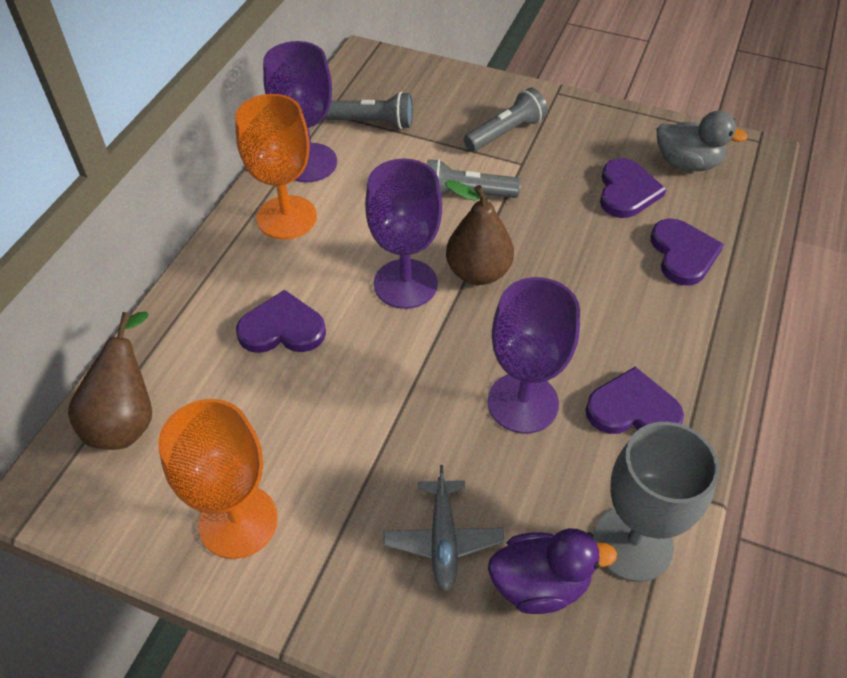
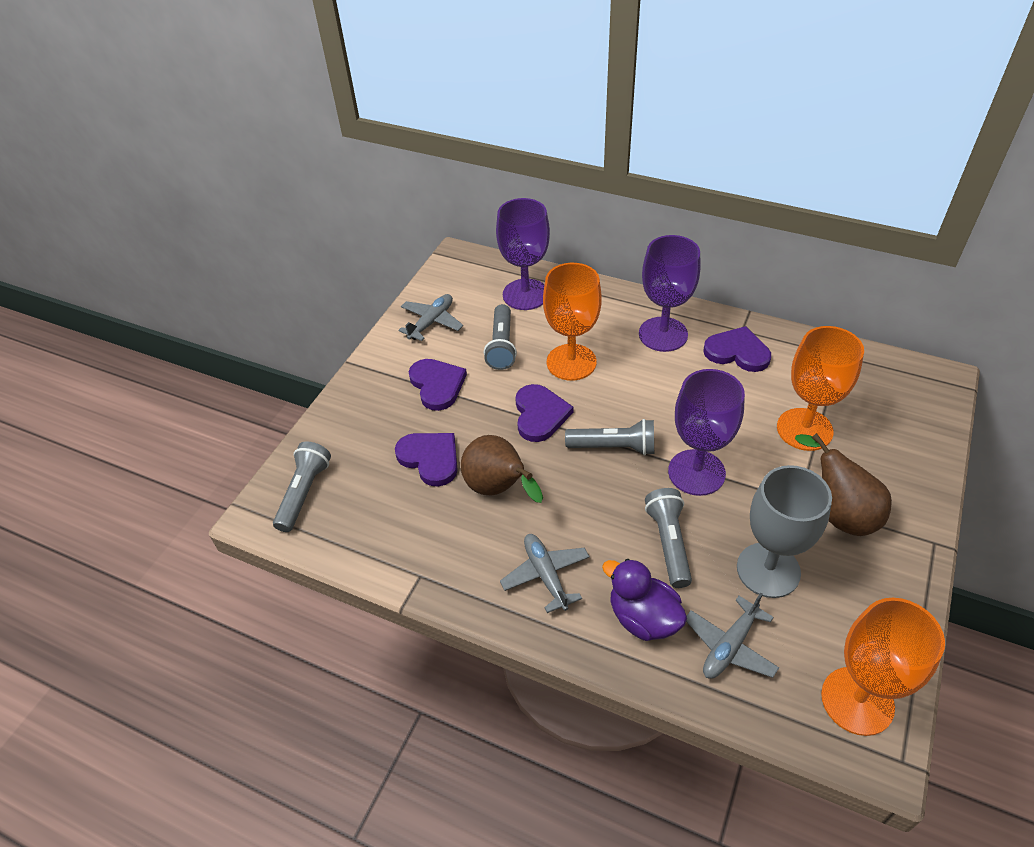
grey duck: [657,111,748,171] = 1 -> none = 0
grey flashlight: [325,92,413,129] [427,159,521,198] [464,88,548,151] = 3 -> [273,441,331,532] [484,304,517,370] [565,419,654,456] [645,488,692,588] = 4
grey plane: [383,465,505,592] = 1 -> [398,294,463,341] [500,534,590,613] [686,593,779,679] = 3
orange goblet: [158,399,278,559] [235,94,317,239] = 2 -> [543,263,602,381] [777,326,864,451] [821,598,945,736] = 3

